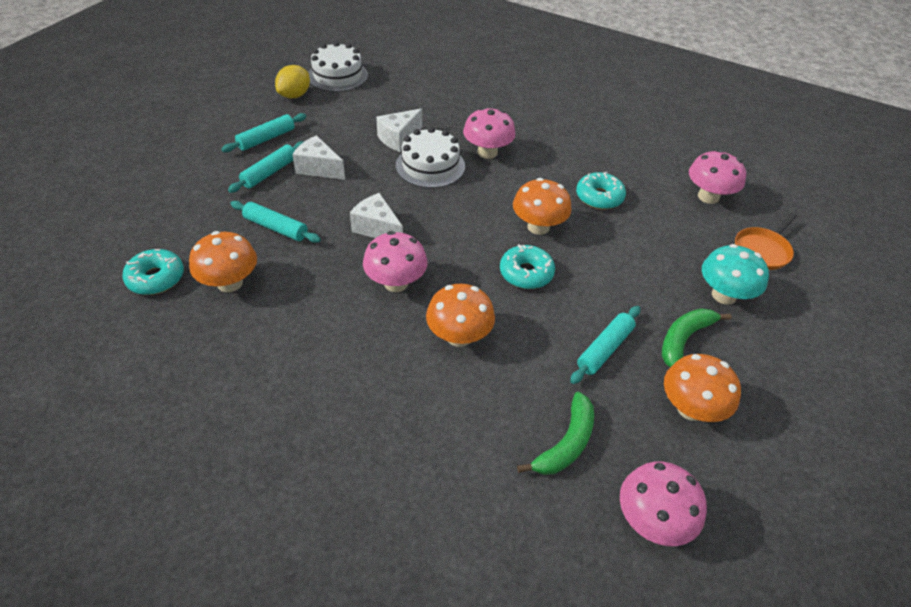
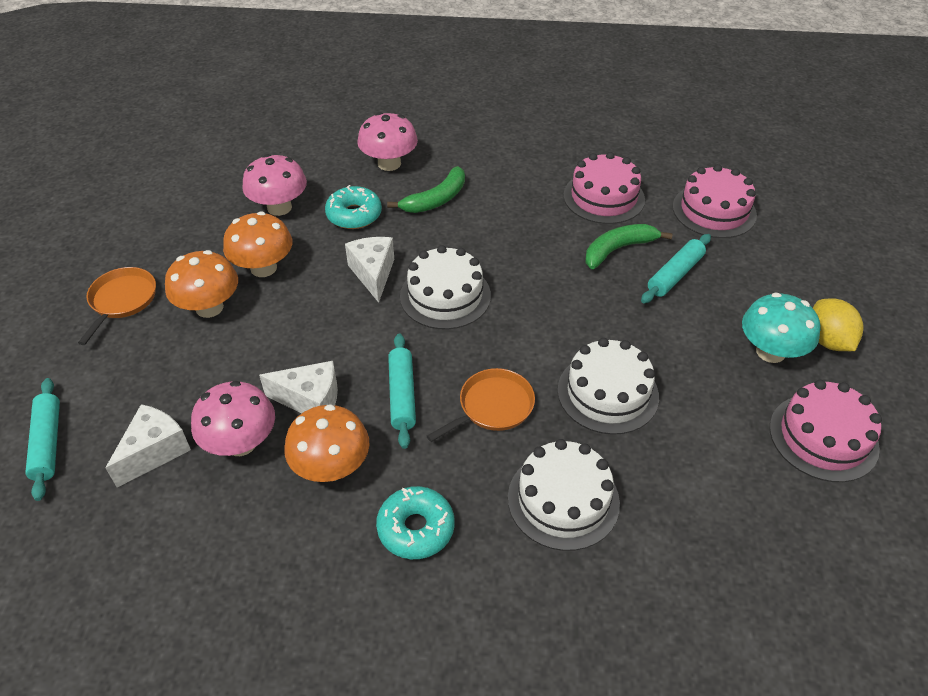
orange mushroom: [189,231,257,292] [426,284,495,347] [513,178,572,235] [664,354,741,422] = 4 -> [165,250,238,318] [223,211,293,277] [284,404,370,482] = 3
orange pan: [735,213,797,270] = 1 -> [78,267,156,345] [427,368,535,442] = 2
pink cake: none = 0 -> [563,152,645,224] [673,164,757,238] [770,380,882,482] = 3
pink mushroom: [363,231,428,292] [463,107,516,159] [620,461,707,546] [689,150,746,204] = 4 -> [191,381,275,456] [242,154,307,216] [358,112,418,171] = 3
turquoise donut: [122,249,184,295] [500,244,555,289] [576,172,626,210] = 3 -> [325,185,382,229] [376,486,455,559] = 2
turquoise rolling pin: [221,113,306,152] [228,141,304,193] [230,201,321,243] [570,306,640,384] = 4 -> [25,378,60,501] [388,334,416,449] [641,234,711,303] = 3
white cake: [308,41,368,92] [396,127,465,188] = 2 -> [400,245,491,329] [508,439,620,551] [558,338,659,435] = 3

